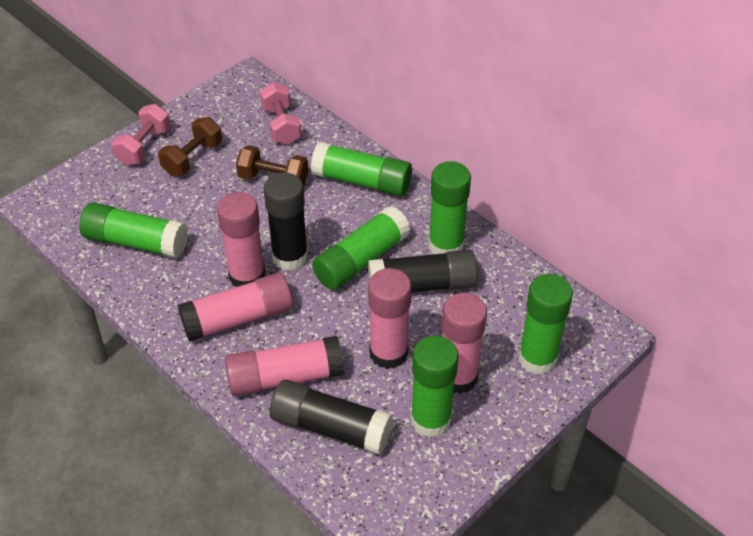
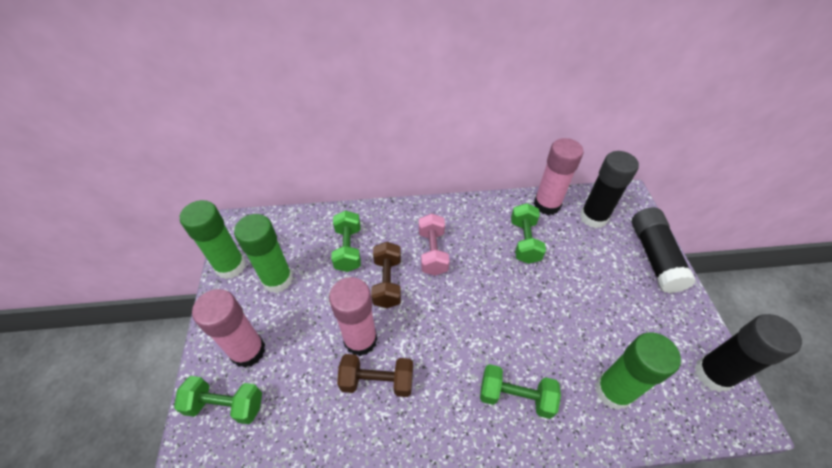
green dumbbell: none = 0 -> [174,376,262,424] [331,210,361,272] [480,364,561,419] [511,203,546,264] = 4
green glue stick: [79,202,188,258] [311,142,412,196] [312,206,410,290] [411,336,459,438] [428,161,471,254] [518,274,573,375] = 6 -> [180,200,246,279] [234,214,293,293] [595,332,681,410] = 3
pink dumbbell: [111,104,171,166] [260,83,301,145] = 2 -> [419,213,450,276] = 1
pink glue stick: [178,273,293,341] [217,192,265,287] [225,336,344,396] [368,268,411,369] [442,293,487,394] = 5 -> [192,289,265,368] [329,277,378,356] [534,138,583,215] = 3

